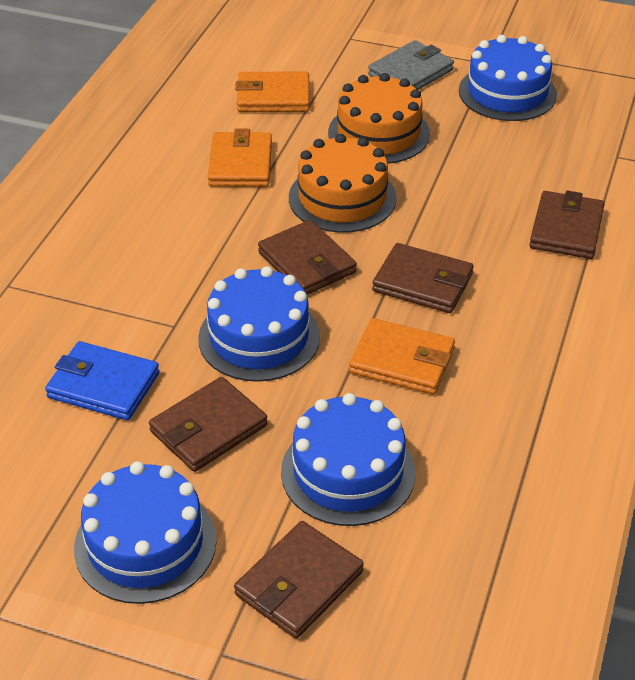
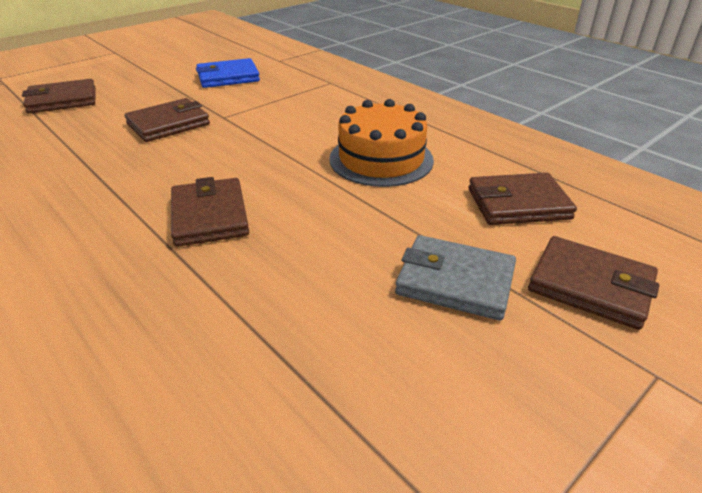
blue cake: [74,461,217,604] [198,266,320,382] [281,393,416,526] [459,35,557,121] = 4 -> none = 0
orange cake: [289,134,397,233] [328,73,430,164] = 2 -> [329,99,434,187] = 1
orange wallet: [208,129,272,187] [235,71,309,112] [349,318,455,395] = 3 -> none = 0

